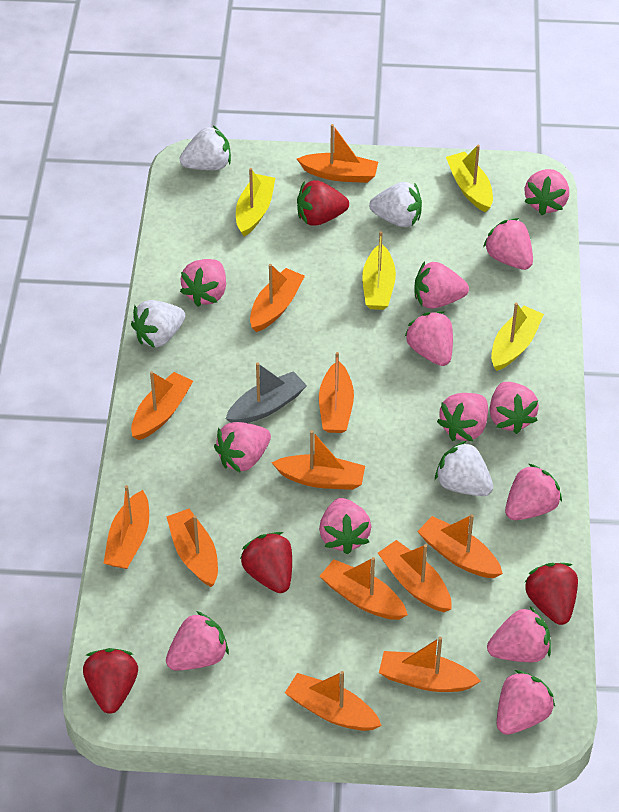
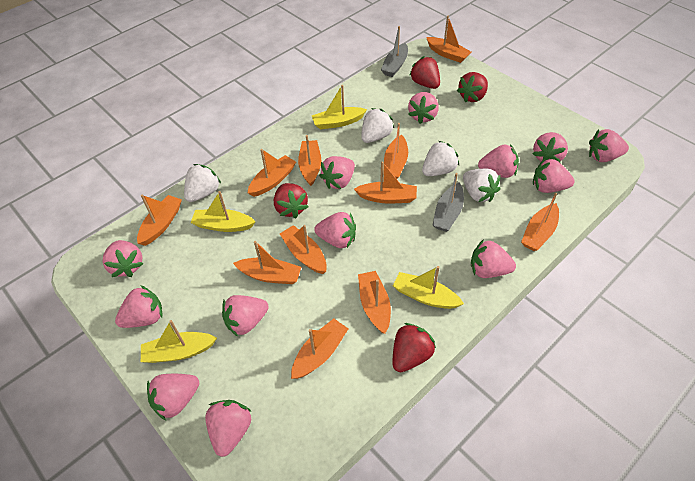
grey boat: [225,362,307,423] = 1 -> [381,26,408,77] [433,173,464,232] = 2
orange boat: [104,485,149,569] [131,371,193,440] [166,509,218,587] [250,264,305,332] [271,430,365,490] [285,671,382,731] [297,124,378,183] [319,352,354,433] [320,557,408,620] [378,540,452,612] [379,637,481,692] [417,514,503,578] = 12 -> [137,195,182,246] [233,241,301,284] [248,149,296,197] [280,225,327,274] [291,318,348,379] [298,135,321,186] [354,161,417,203] [358,271,391,334] [383,123,408,179] [426,16,471,63] [521,193,559,251] = 11

